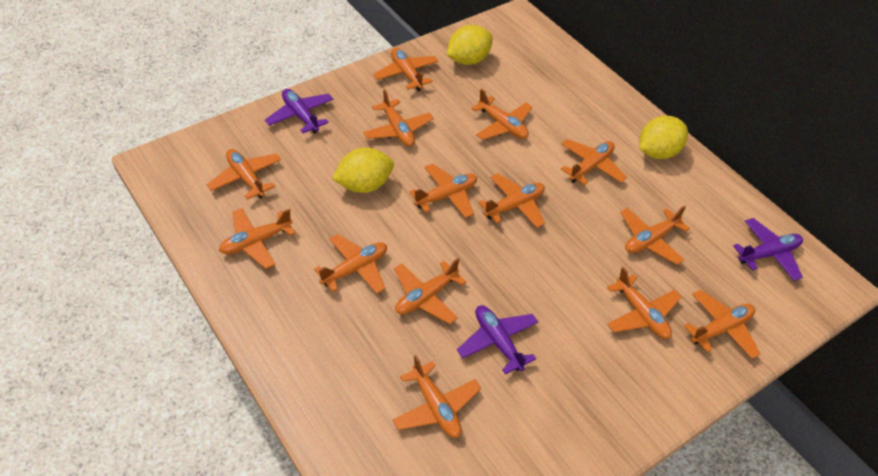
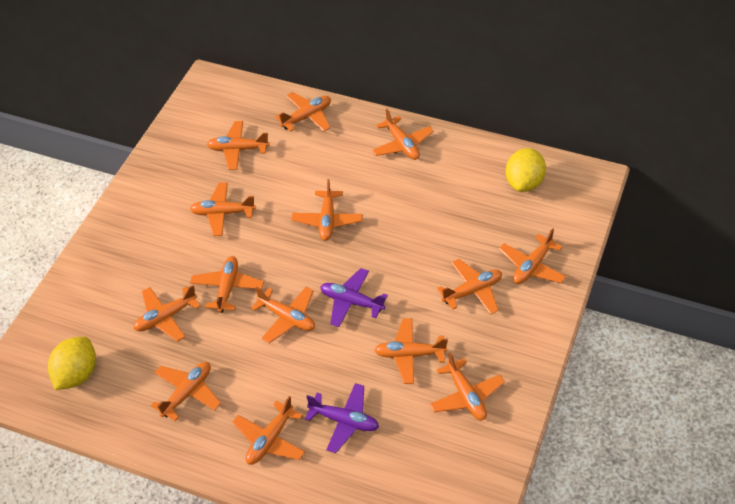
purple plane: [265,89,333,134] [457,305,538,375] [733,218,803,281] = 3 -> [305,383,379,453] [320,268,388,327] = 2
yellow lemon: [332,148,394,193] [447,25,493,65] [639,116,688,159] = 3 -> [48,337,96,390] [506,148,546,192] = 2

